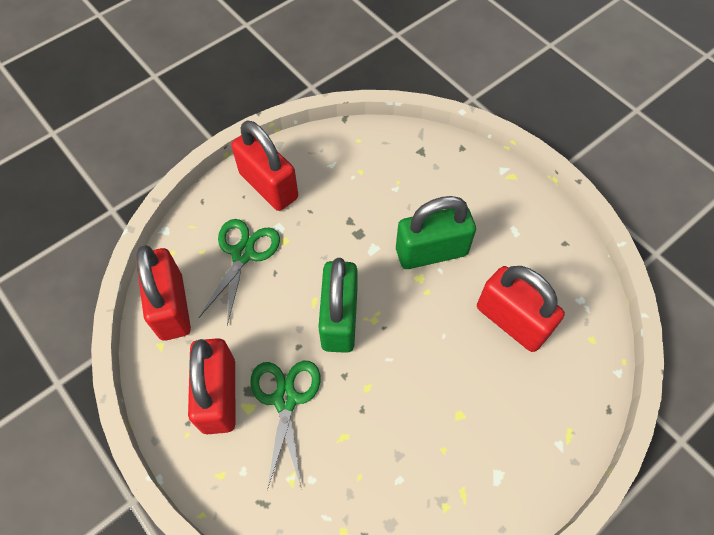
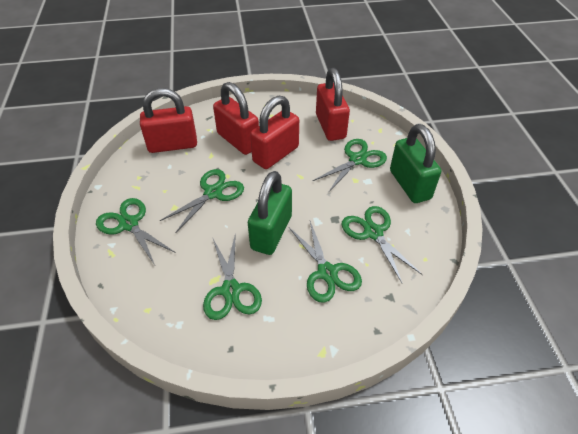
green scissors: [199,219,280,326] [250,361,321,490] = 2 -> [96,198,176,265] [160,169,244,233] [203,233,262,320] [289,221,362,303] [313,139,387,193] [341,206,423,284] = 6

